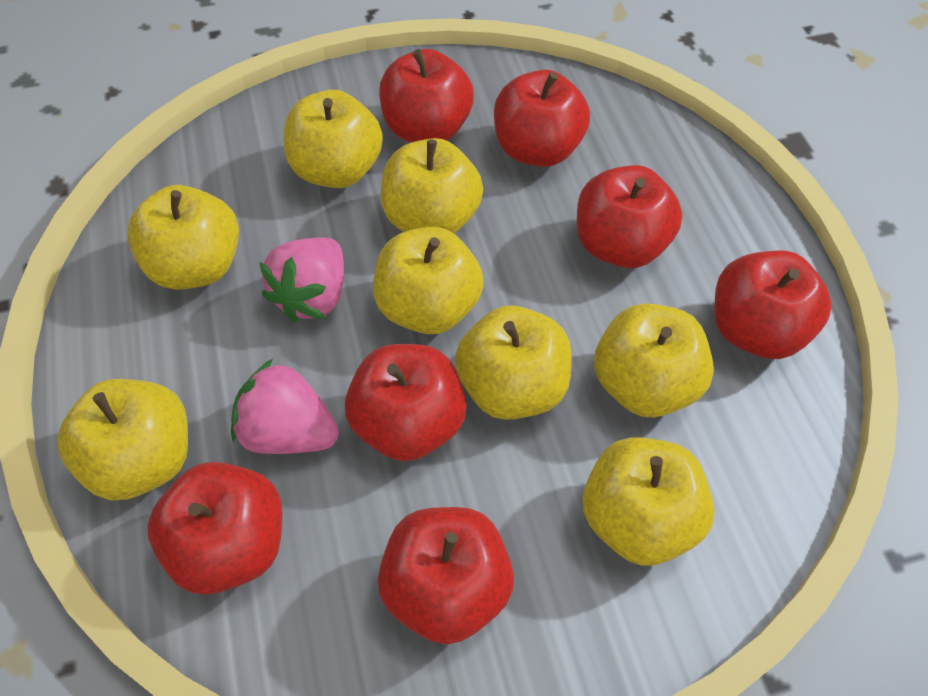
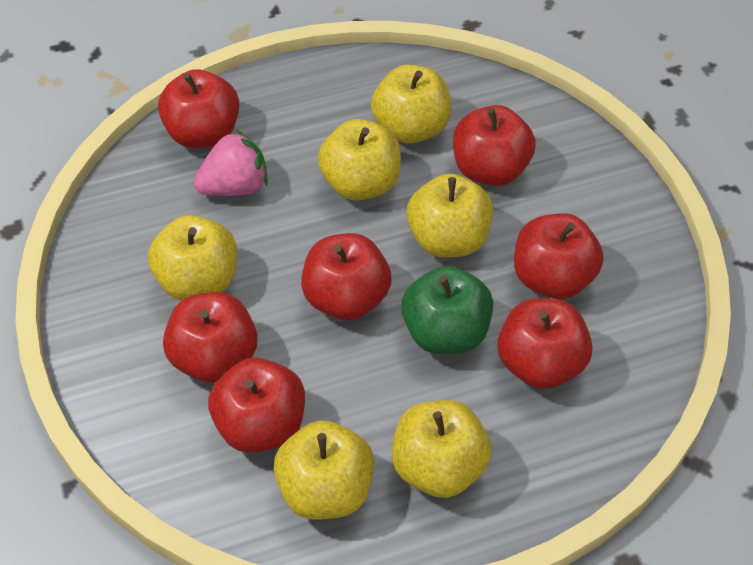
green apple: none = 0 -> [401,266,493,354] = 1
pink strawberry: [231,359,339,454] [259,237,344,322] = 2 -> [193,130,268,196] = 1
yellow apple: [57,379,188,500] [127,185,239,290] [284,90,383,188] [373,227,484,334] [381,138,483,233] [455,306,572,420] [582,437,715,566] [594,303,714,417] = 8 -> [148,215,237,301] [273,420,374,520] [318,119,401,200] [371,65,451,143] [392,400,492,498] [407,174,493,257] = 6

